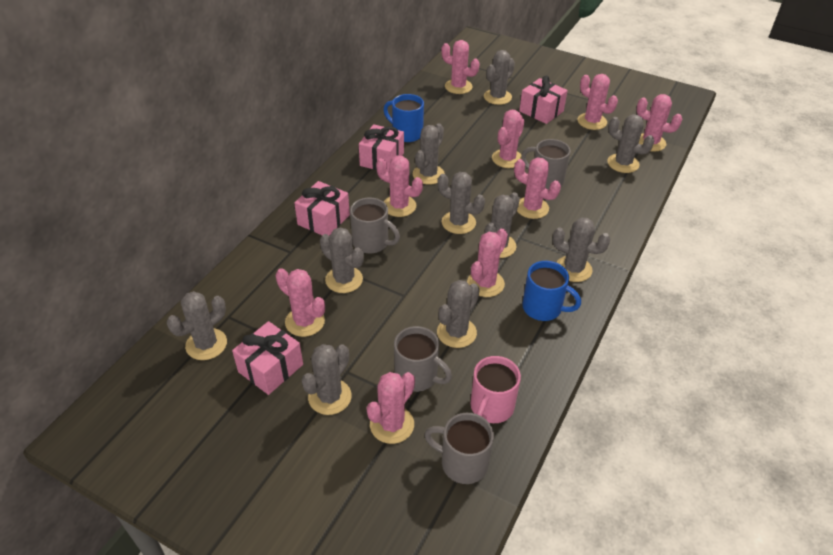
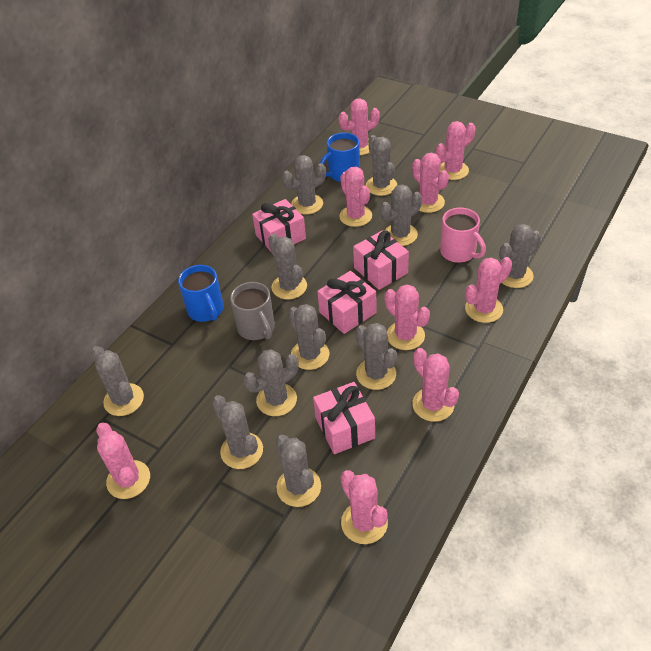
grey cactus: [167,291,227,360] [301,344,352,415] [320,228,364,293] [413,123,445,185] [437,172,485,234] [437,280,480,348] [484,50,515,105] [485,192,520,258] [552,218,611,282] [608,114,654,173] = 10 -> [91,346,144,416] [212,395,263,469] [243,349,299,416] [268,234,307,299] [276,435,321,507] [282,155,326,214] [288,304,330,370] [355,323,397,390] [366,135,397,196] [380,184,422,246] [499,224,541,288] = 11
grey mug: [350,198,400,253] [394,326,452,392] [424,413,494,484] [521,139,571,189] = 4 -> [230,282,275,340] = 1

